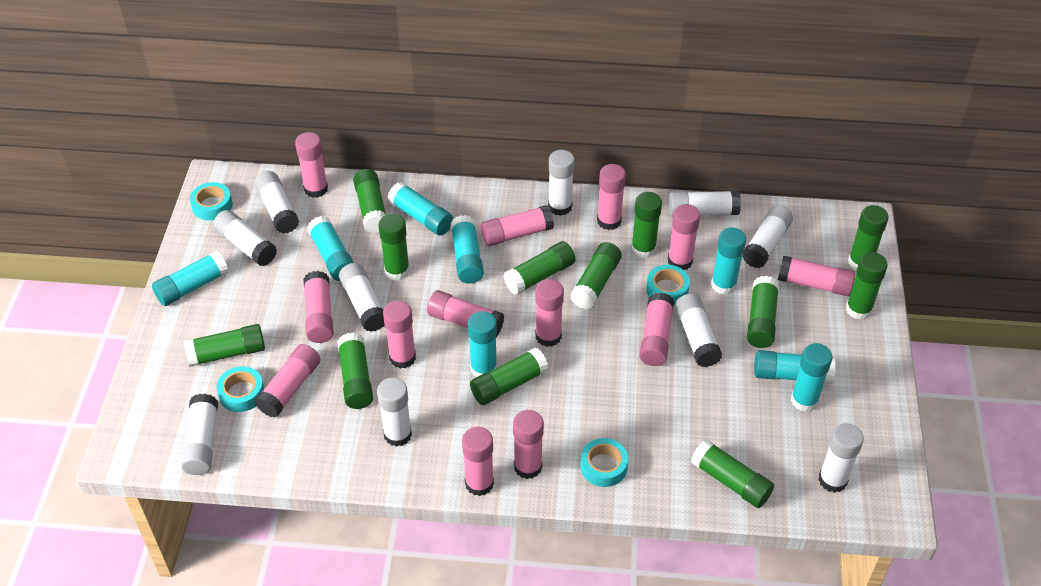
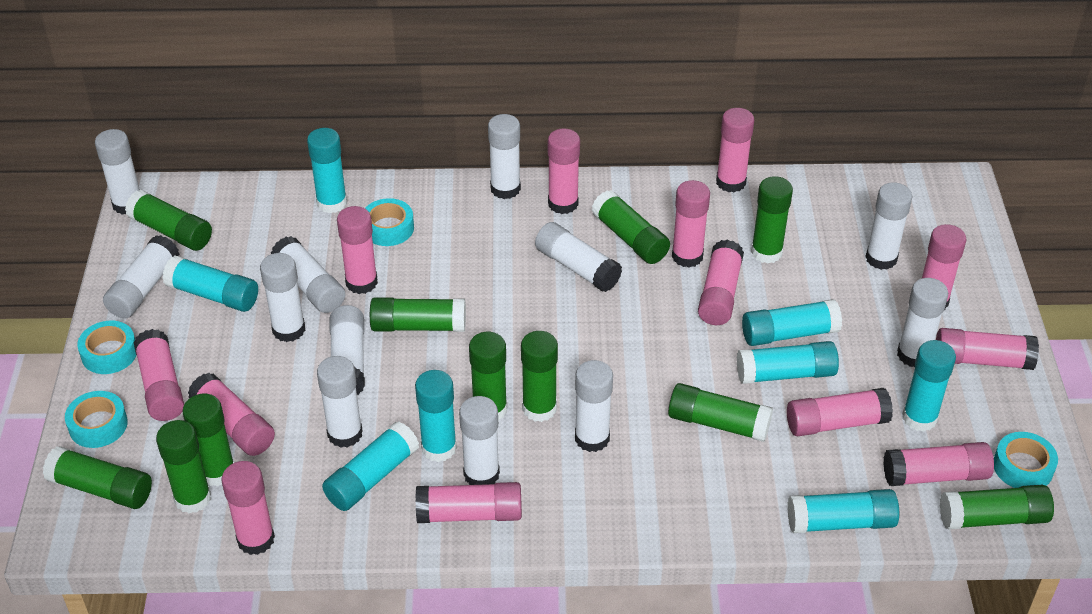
green glue stick: [184,324,265,367] [337,333,373,409] [353,169,386,234] [378,214,410,281] [470,348,549,405] [503,241,575,295] [570,242,622,309] [631,192,662,258] [691,439,774,508] [747,276,779,348] [846,252,888,320] [848,205,889,270] = 12 -> [43,446,152,509] [125,190,212,251] [156,420,211,513] [182,394,234,486] [370,297,466,332] [469,332,507,421] [521,331,558,422] [591,190,670,264] [668,383,773,442] [751,176,793,264] [940,485,1054,529] = 11
white glue stick: [181,394,218,475] [213,210,277,266] [255,171,299,233] [339,263,385,332] [377,378,412,447] [548,150,575,216] [669,190,741,217] [675,294,722,367] [742,205,793,268] [818,423,864,493] = 10 -> [95,129,140,215] [103,235,179,319] [260,253,305,342] [271,236,345,313] [317,356,363,448] [330,305,365,395] [459,396,500,485] [488,114,521,199] [535,222,622,292] [575,360,613,452] [865,182,912,270] [897,278,948,367] = 12

